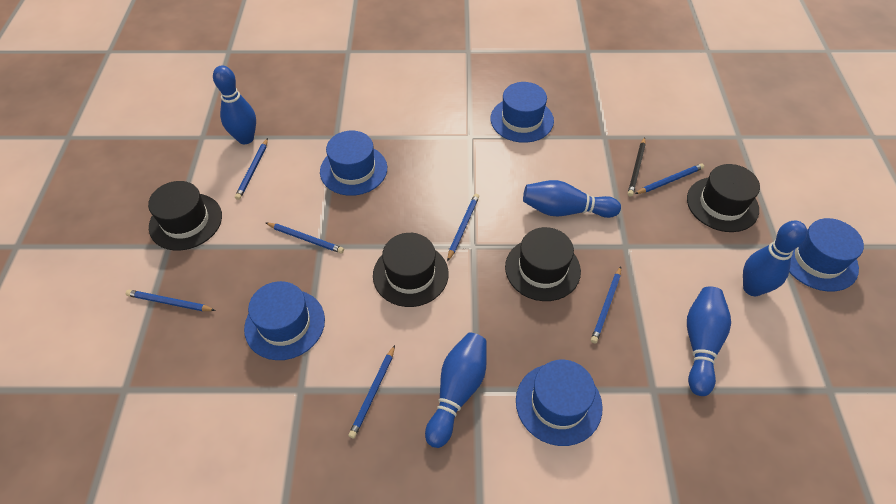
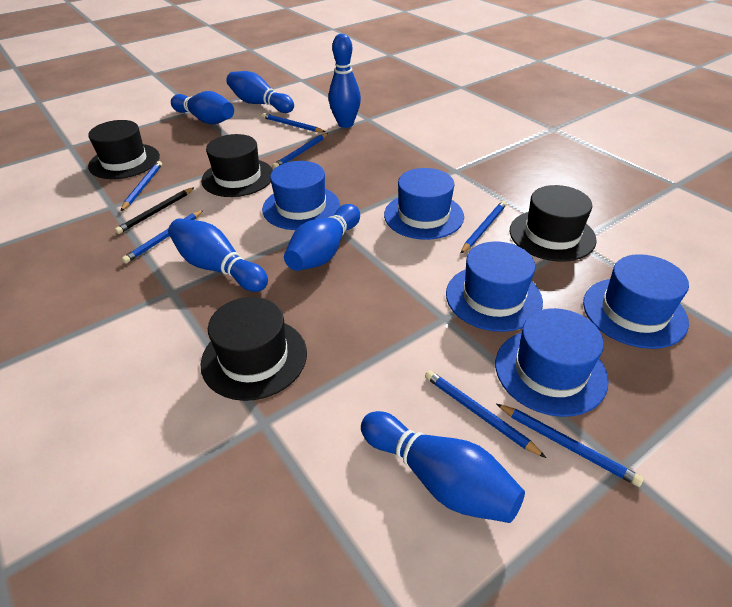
blue bowling pin: [213,65,256,144] [425,333,487,448] [523,180,621,218] [687,286,731,396] [743,221,807,296] = 5 -> [168,218,268,292] [171,91,234,124] [226,71,294,113] [284,204,360,271] [329,34,361,128] [361,411,525,523] = 6

